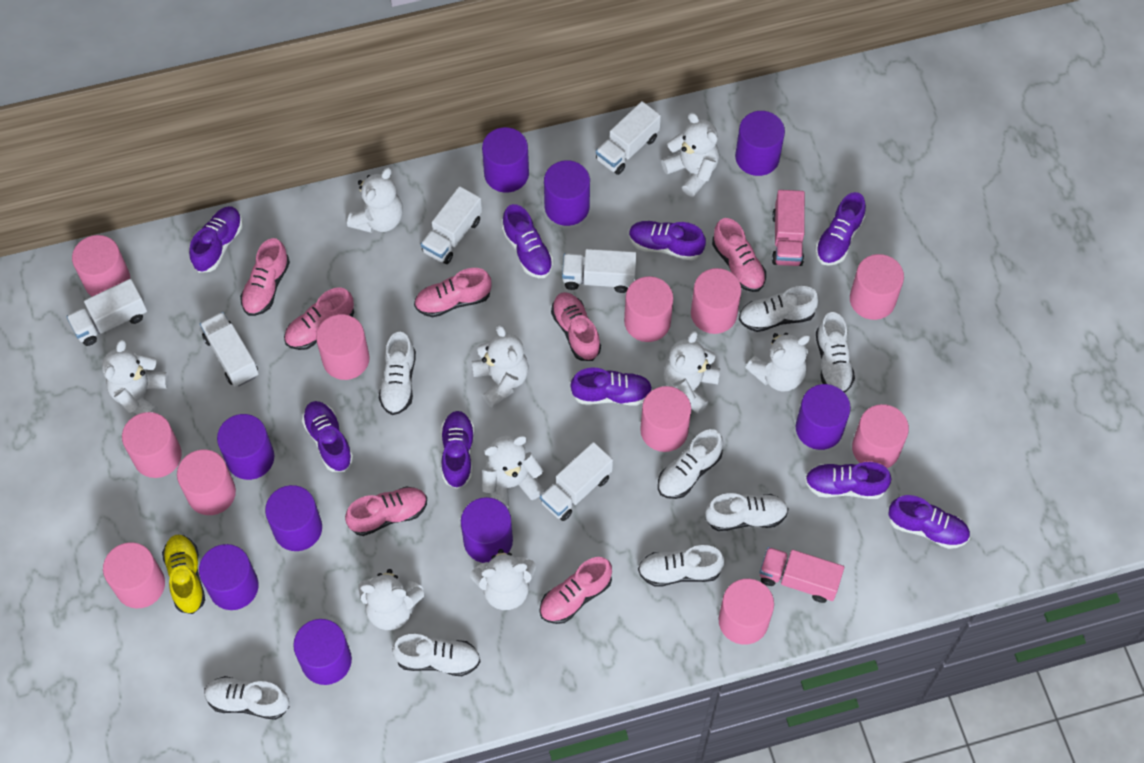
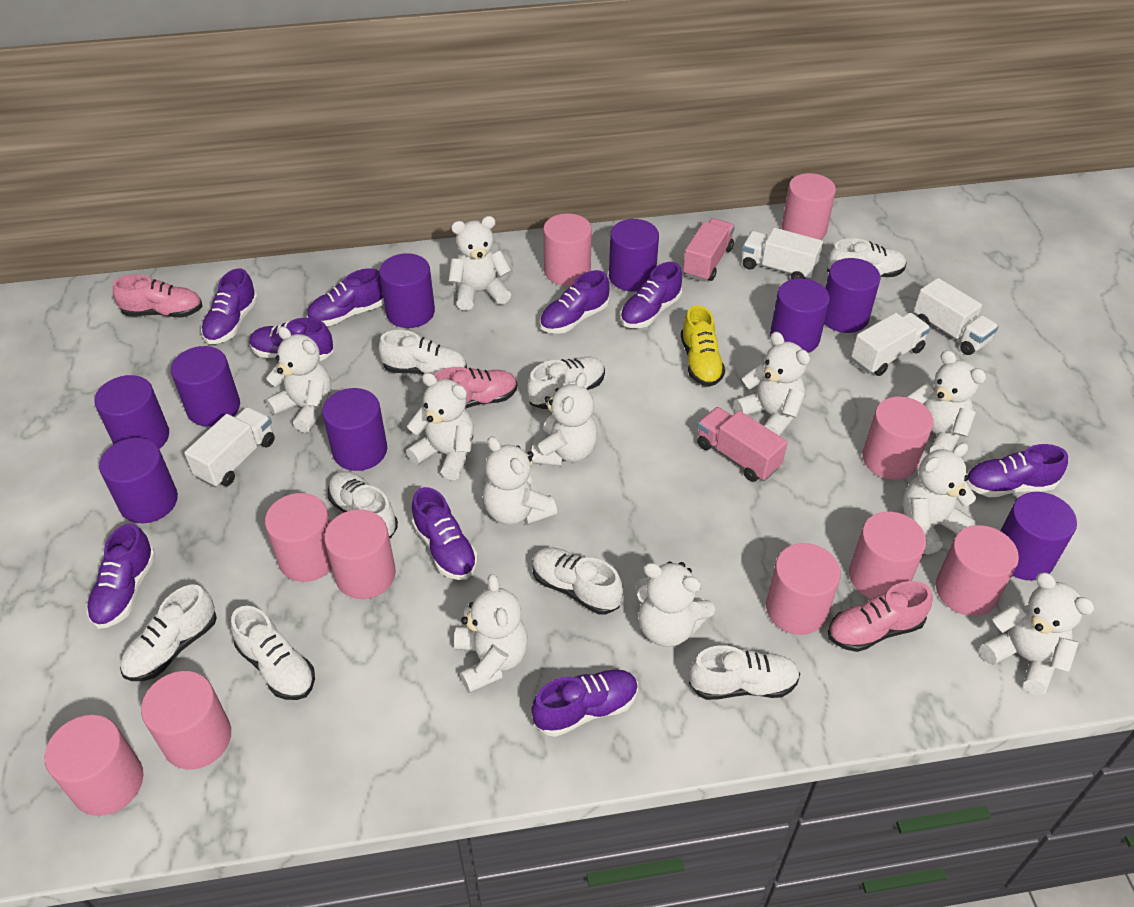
pink cylinder: [72,235,130,297] [103,542,165,608] [122,412,182,478] [177,450,236,515] [316,314,370,380] [624,276,673,342] [640,386,691,452] [691,268,742,334] [718,579,774,645] [850,254,904,320] [852,404,909,468] = 11 -> [45,715,143,816] [141,671,231,769] [265,493,332,582] [324,509,396,599] [543,213,592,286] [766,543,841,635] [781,173,836,240] [849,512,926,599] [862,396,933,480] [936,525,1019,616] = 10
pink shoe: [240,238,290,316] [284,287,354,350] [345,486,427,536] [414,268,492,317] [539,557,612,624] [551,292,601,361] [712,218,766,292] = 7 -> [113,274,203,317] [434,367,517,409] [828,581,933,652] = 3
white teddy bear: [102,339,169,414] [347,167,403,233] [358,569,424,630] [470,549,536,610] [472,324,529,408] [482,435,544,508] [661,112,719,197] [664,330,720,414] [745,333,810,392] = 9 -> [266,326,331,433] [406,372,474,480] [448,216,511,310] [454,574,528,693] [483,436,557,525] [531,373,598,466] [635,561,715,647] [734,332,810,436] [902,443,977,555] [906,350,986,453] [980,573,1094,695] = 11
white truck: [66,279,147,346] [200,312,259,387] [421,186,482,264] [540,442,613,521] [562,249,637,293] [596,101,661,175] = 6 -> [184,407,275,488] [742,228,823,279] [851,313,931,376] [914,278,999,355] = 4

